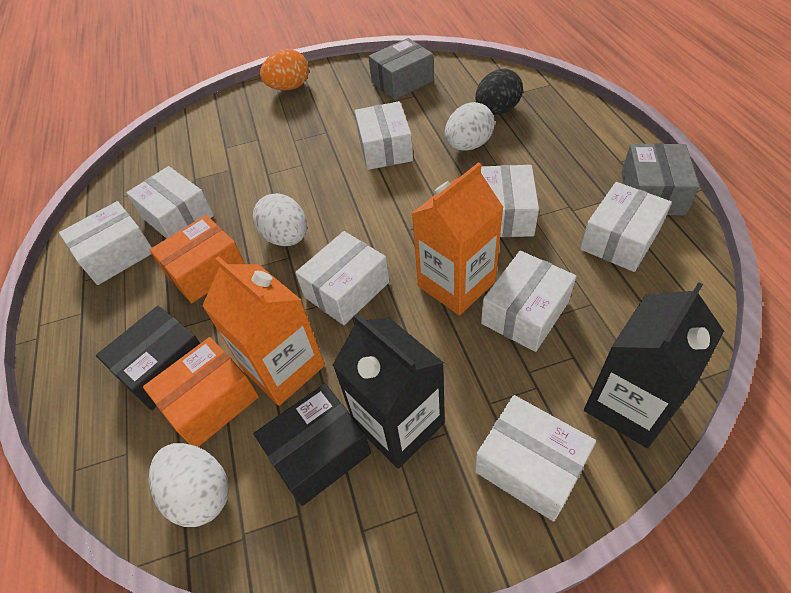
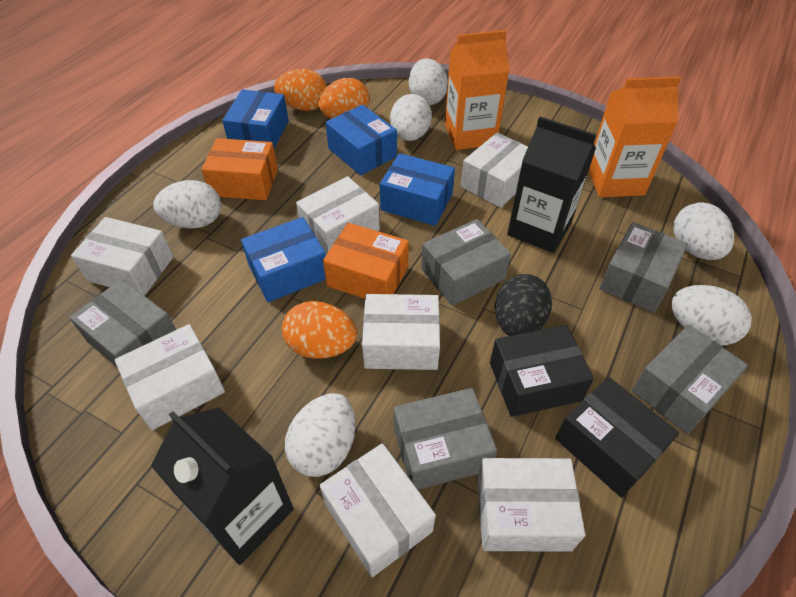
blue box: none = 0 -> [222,89,289,149] [241,217,326,302] [325,105,397,175] [380,153,455,226] = 4
grey box: [368,38,434,100] [621,143,700,216] = 2 -> [69,279,176,368] [394,388,497,490] [421,219,511,306] [599,222,688,312] [631,325,748,434] = 5
orange egg: [260,49,309,90] = 1 -> [274,69,327,111] [282,301,357,359] [319,78,369,119] = 3
white box: [59,201,152,285] [126,166,214,239] [295,231,390,325] [355,101,413,170] [475,395,596,522] [481,165,539,237] [481,251,576,352] [580,182,672,272] = 8 -> [71,217,173,296] [115,324,225,430] [296,176,380,255] [320,443,436,577] [362,294,440,370] [461,132,528,208] [477,458,585,552] = 7
white egg: [149,443,229,527] [253,193,307,246] [445,102,495,151] = 3 -> [153,180,221,229] [285,393,356,477] [390,94,432,141] [409,58,448,105] [672,285,752,345] [673,202,734,260] = 6

